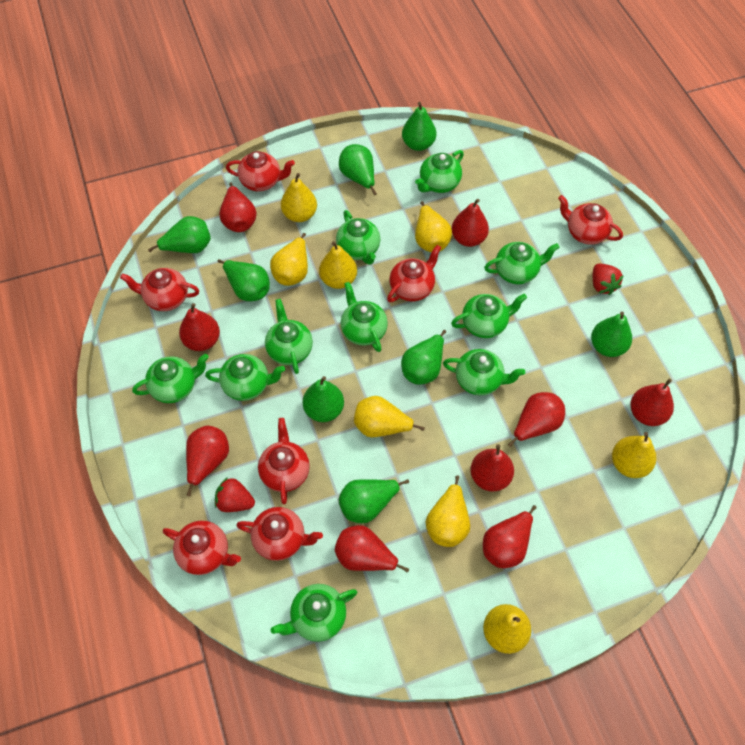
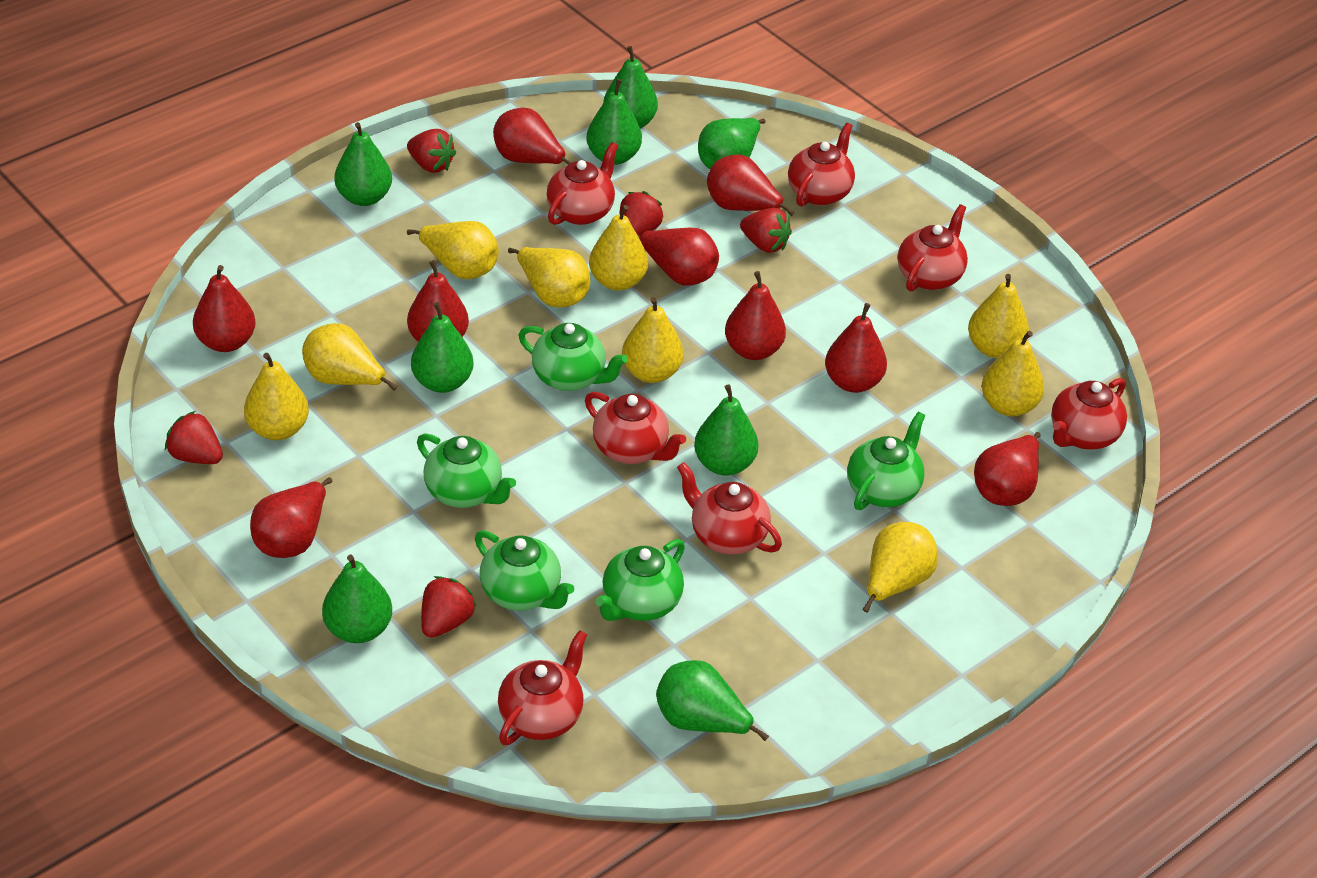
green teapot: [132,354,209,403] [205,354,285,401] [265,299,313,374] [271,584,357,642] [336,210,380,265] [341,282,388,352] [415,150,464,193] [443,349,525,396] [451,294,527,338] [484,242,560,284] = 10 -> [417,433,516,508] [475,530,574,611] [518,323,628,391] [595,539,685,621] [847,412,925,510] = 5
red strawberry: [215,477,255,512] [593,264,624,295] = 2 -> [165,411,223,464] [407,129,456,173] [421,576,477,638] [619,191,664,236] [740,208,792,253] = 5
yellow pear: [270,233,308,286] [281,173,317,222] [319,242,357,289] [354,396,425,438] [415,201,452,252] [425,475,470,547] [483,604,531,654] [612,432,656,478] = 8 -> [244,352,309,440] [302,323,398,391] [407,221,499,279] [508,247,590,308] [589,205,648,291] [622,297,684,383] [862,522,938,613] [968,274,1029,358] [982,331,1044,417] = 9

